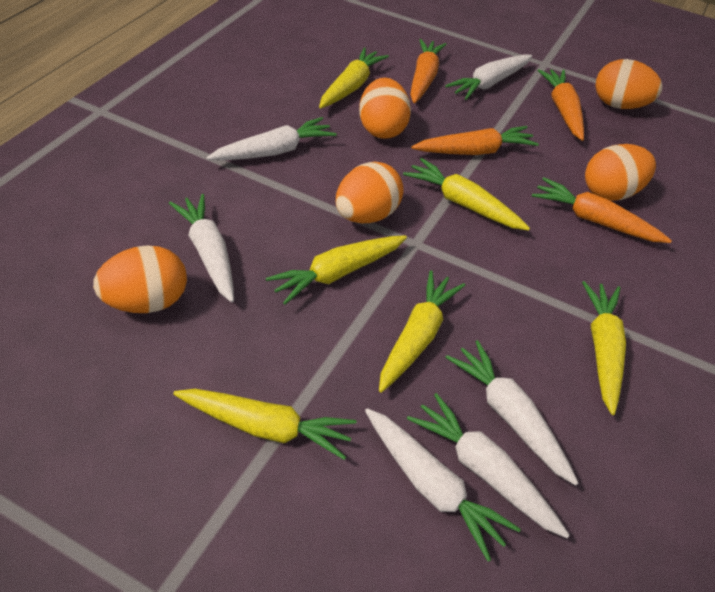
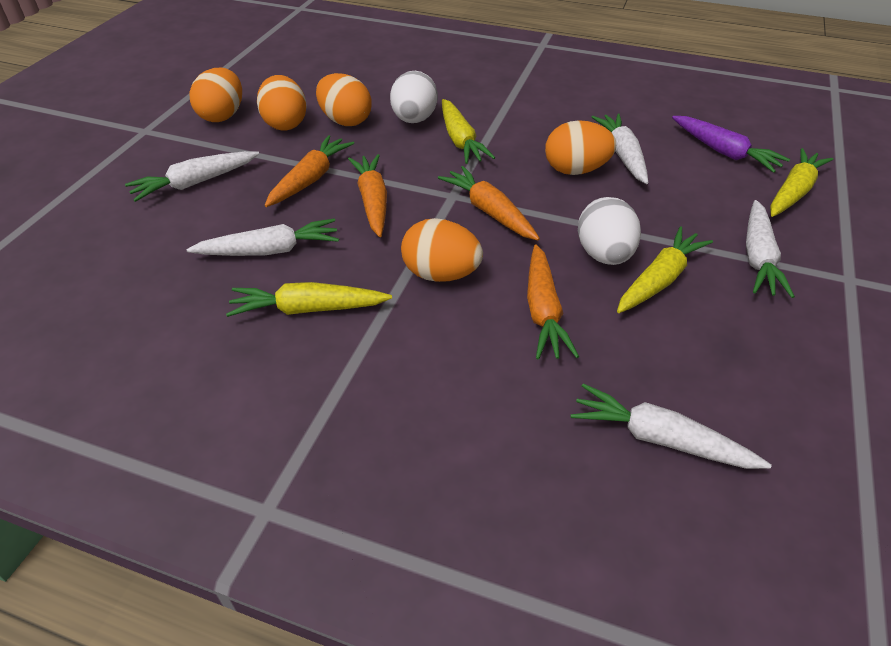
purple carrot: none = 0 -> [672,116,790,173] = 1
white carrot: [169,194,234,302] [206,117,337,161] [365,408,521,562] [407,393,570,538] [445,55,532,100] [445,340,578,486] = 6 -> [125,151,259,202] [186,218,339,256] [571,383,772,469] [592,114,648,184] [746,200,795,298] = 5
white egg: none = 0 -> [390,71,438,123] [578,197,641,265] = 2
yellow carrot: [173,389,356,460] [266,235,407,305] [319,47,389,109] [379,270,466,393] [403,158,530,231] [582,281,626,415] = 6 -> [226,282,392,317] [442,99,495,164] [617,226,713,313] [770,148,833,217] = 4

